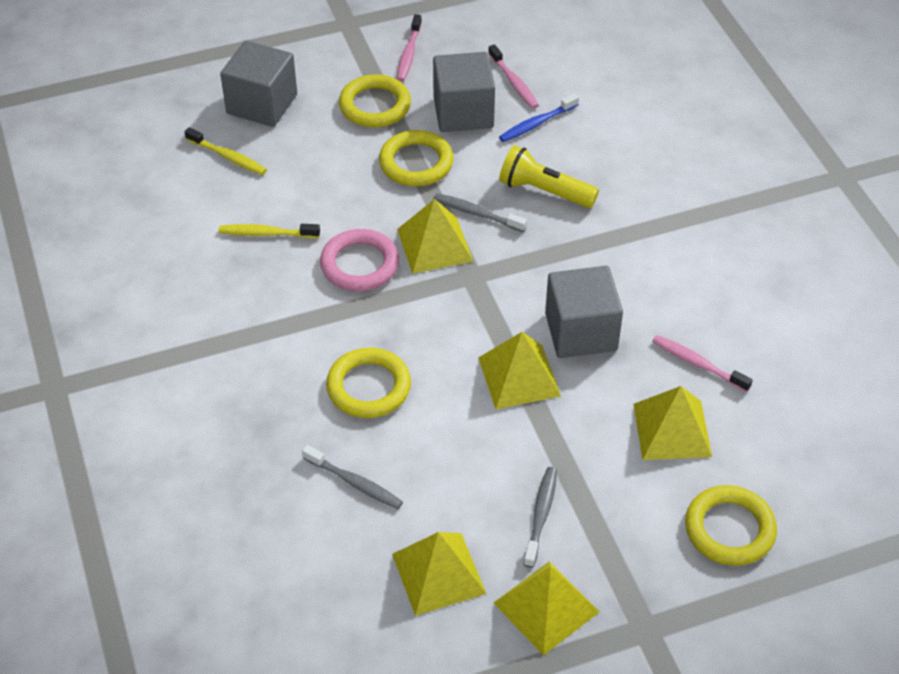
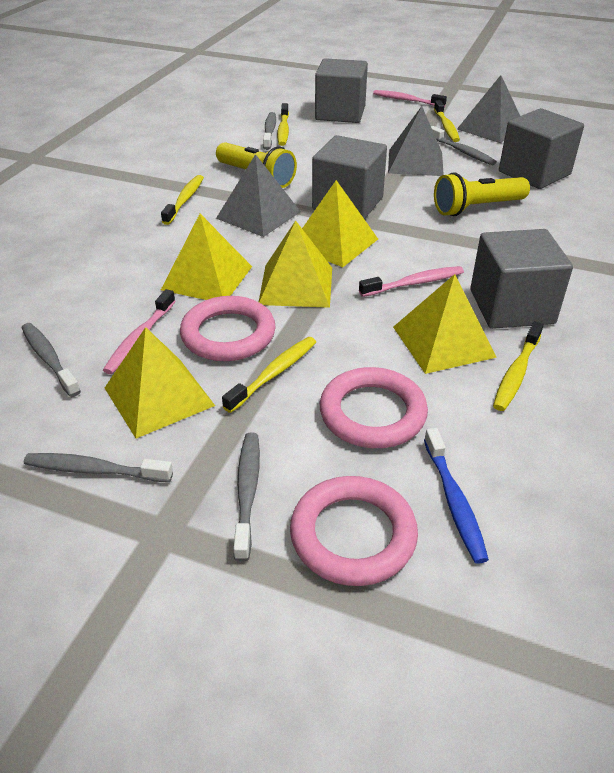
grey cube: [220,41,297,127] [433,52,495,132] [545,266,623,358] = 3 -> [312,135,387,219] [315,58,368,123] [470,229,573,329] [499,108,584,189] = 4
grey pyramid: none = 0 -> [216,154,301,237] [388,106,444,176] [457,75,520,143] = 3
grey toothbrush: [302,445,403,509] [433,193,527,232] [523,467,557,568] = 3 -> [22,323,81,397] [24,453,173,482] [233,433,260,562] [263,112,276,150] [431,126,497,165] = 5
pink ring: [320,229,399,291] = 1 -> [180,296,276,361] [290,476,418,586] [320,367,428,448] = 3
yellow flashlight: [499,145,599,208] = 1 -> [216,142,297,188] [434,172,530,216] = 2
yellow ring: [326,348,411,418] [339,74,411,127] [379,130,454,186] [685,485,777,566] = 4 -> none = 0
yellow toothbrush: [185,127,267,175] [219,224,320,238] = 2 -> [161,175,204,225] [222,337,316,413] [277,103,289,146] [434,100,460,142] [493,322,543,411] = 5

